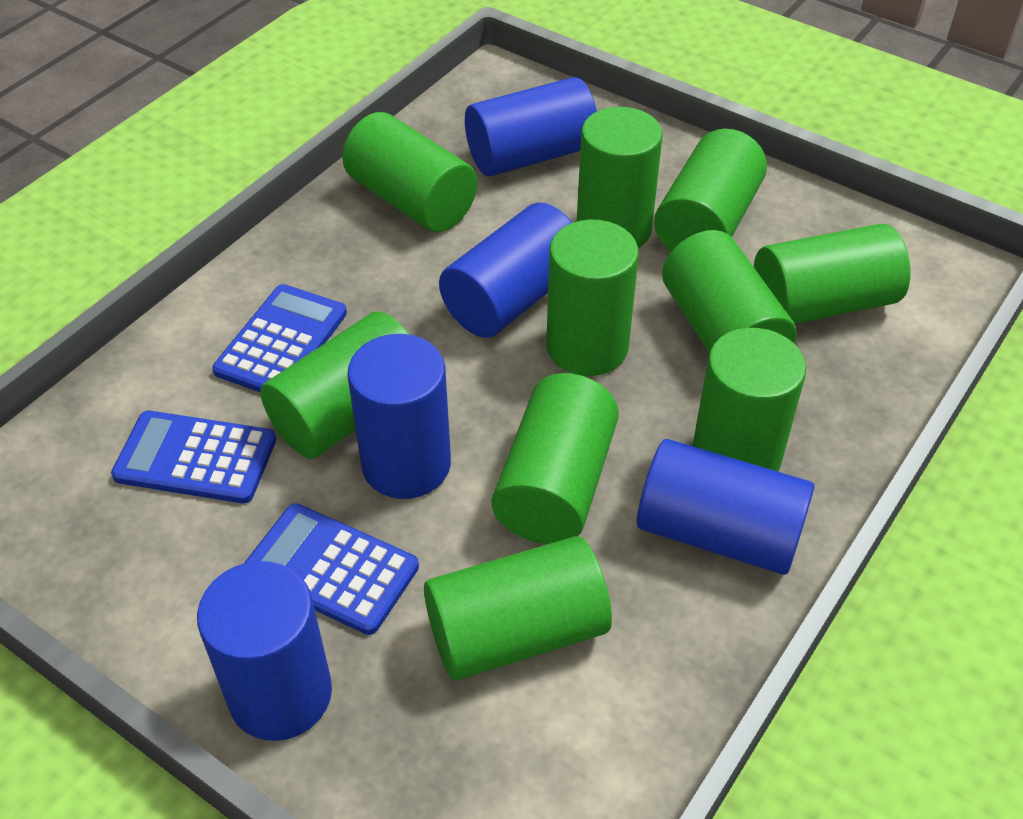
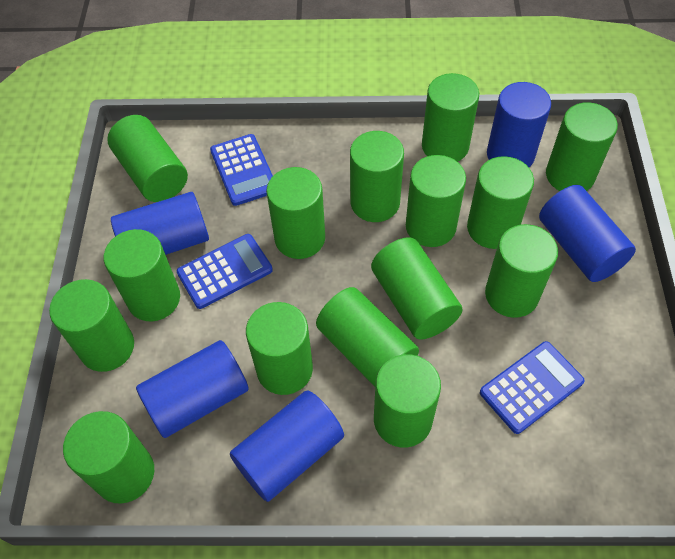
green cylinder: [260,311,410,459] [342,112,477,232] [424,536,612,681] [492,373,619,544] [546,219,639,376] [577,107,663,248] [654,129,767,252] [662,230,796,352] [693,328,806,472] [754,224,911,324] = 10 -> [49,279,134,372] [63,411,154,504] [104,229,180,321] [107,115,188,202] [246,302,313,395] [266,167,325,259] [316,287,419,386] [350,131,404,222] [371,237,463,340] [374,354,441,448] [406,155,466,247] [422,73,479,162] [467,156,534,249] [485,224,558,318] [546,102,618,191] = 15

